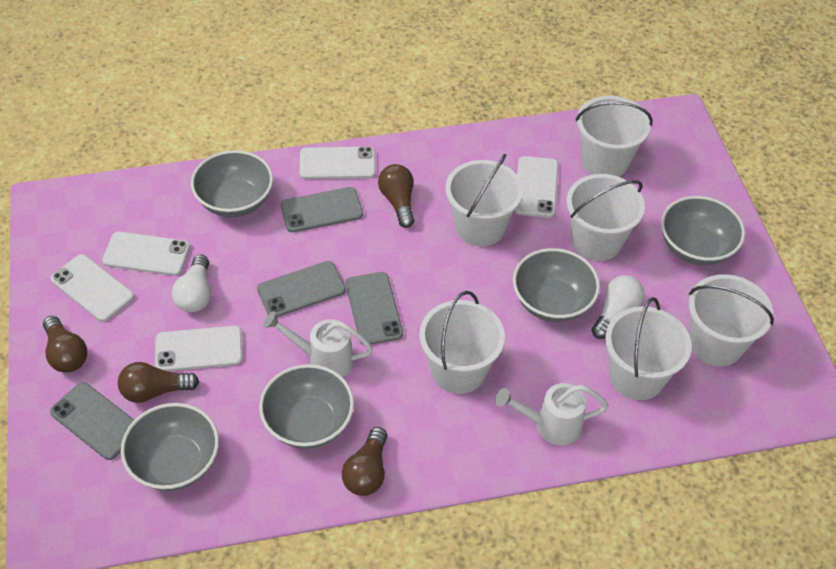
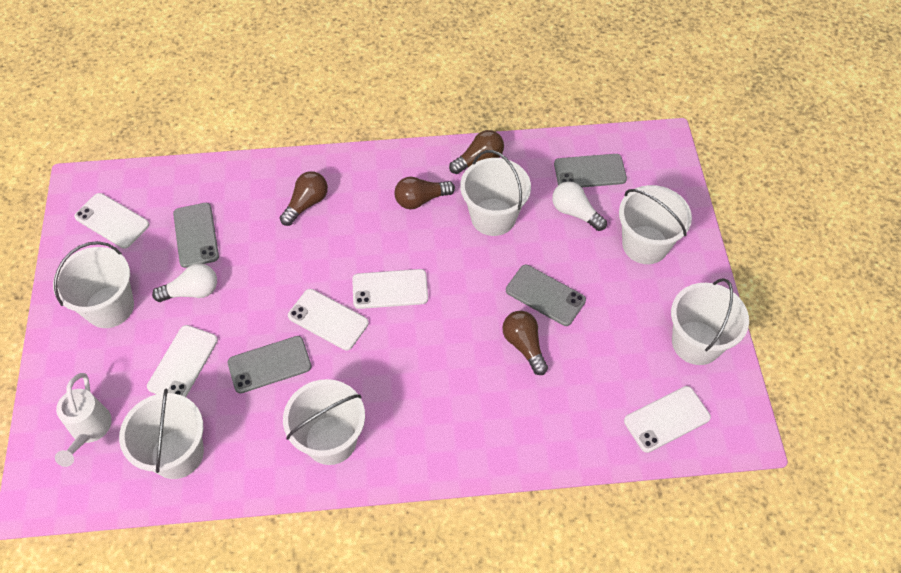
grey bowl: [121,403,219,491] [191,150,273,217] [259,364,354,449] [513,248,600,322] [661,196,745,266] = 5 -> none = 0
white watering can: [264,311,373,377] [495,383,609,445] = 2 -> [55,373,112,467] = 1

